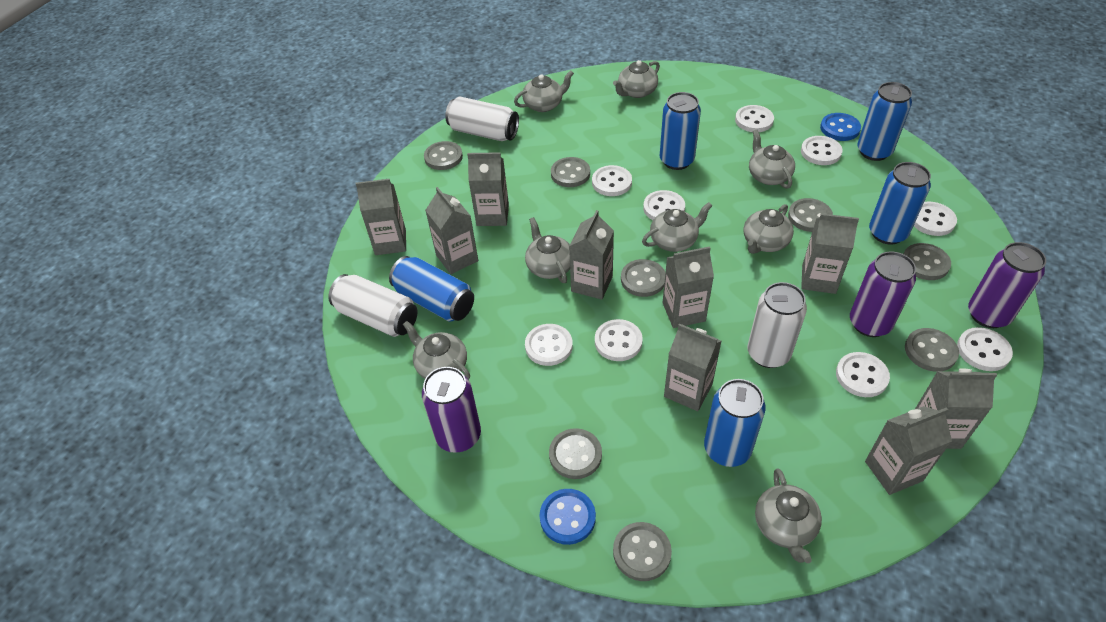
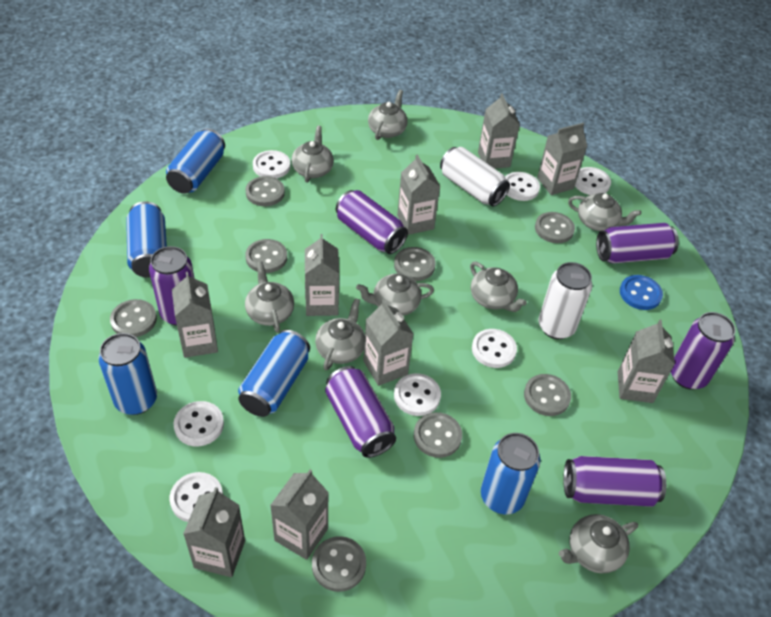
blue button: [540,489,596,545] [820,113,861,141] = 2 -> [620,275,663,310] = 1
purple can: [422,367,481,453] [850,252,916,337] [968,242,1046,328] = 3 -> [149,246,194,326] [325,366,396,458] [336,190,408,254] [563,456,666,507] [596,223,679,264] [671,312,736,390] = 6
white button: [525,324,573,366] [592,165,632,196] [595,319,643,361] [643,190,685,220] [735,105,774,132] [801,136,843,165] [836,352,890,397] [914,202,957,236] [957,327,1013,371] = 9 -> [170,472,223,522] [174,401,224,446] [253,150,291,178] [394,373,441,416] [472,329,517,368] [505,172,540,201] [575,167,611,195] = 7
white can: [328,274,418,337] [445,96,519,141] [747,282,807,368] = 3 -> [440,147,510,207] [538,262,592,339] = 2

